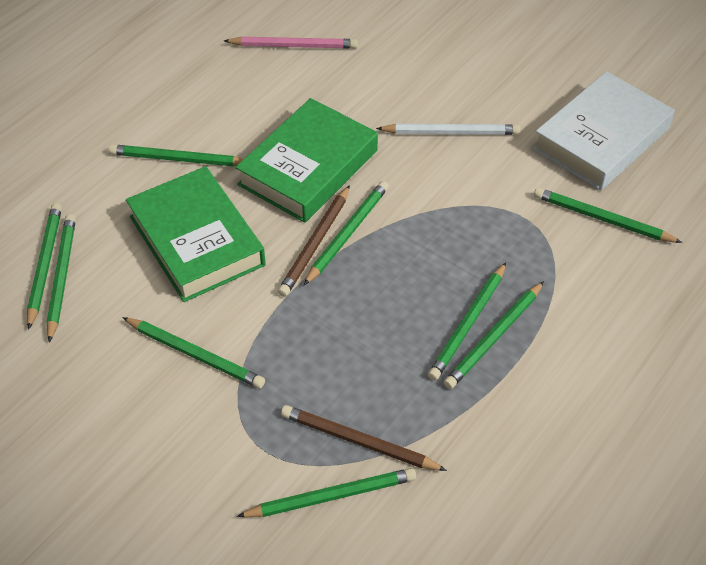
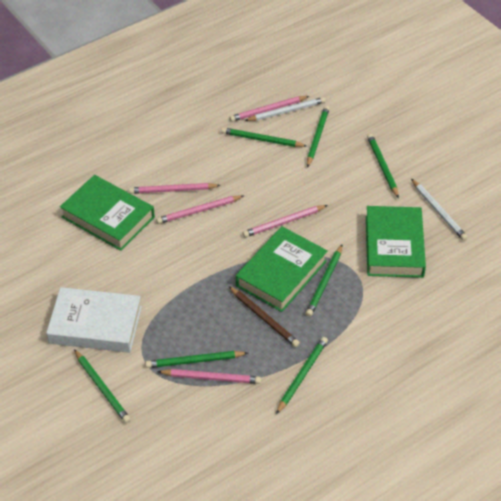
brown pencil: [278,185,350,297] [281,405,447,471] = 2 -> [229,286,300,347] = 1
green book: [126,166,266,302] [235,98,378,223] = 2 -> [60,175,155,251] [236,226,328,312] [366,206,426,278] = 3
green pencil: [27,203,62,330] [47,214,76,343] [109,144,243,166] [122,317,265,388] [237,468,416,517] [304,181,389,285] [428,262,506,381] [444,281,544,389] [534,188,682,243] = 9 -> [74,349,131,423] [145,351,248,368] [221,127,307,147] [276,337,328,414] [306,245,342,317] [307,106,329,167] [367,134,399,198] = 7
pink pencil: [224,37,358,49] = 1 -> [129,183,221,194] [156,195,243,224] [157,369,261,384] [229,96,309,122] [243,205,328,237] = 5
white pencil: [376,124,521,135] = 1 -> [244,97,325,121] [411,179,468,241] = 2

